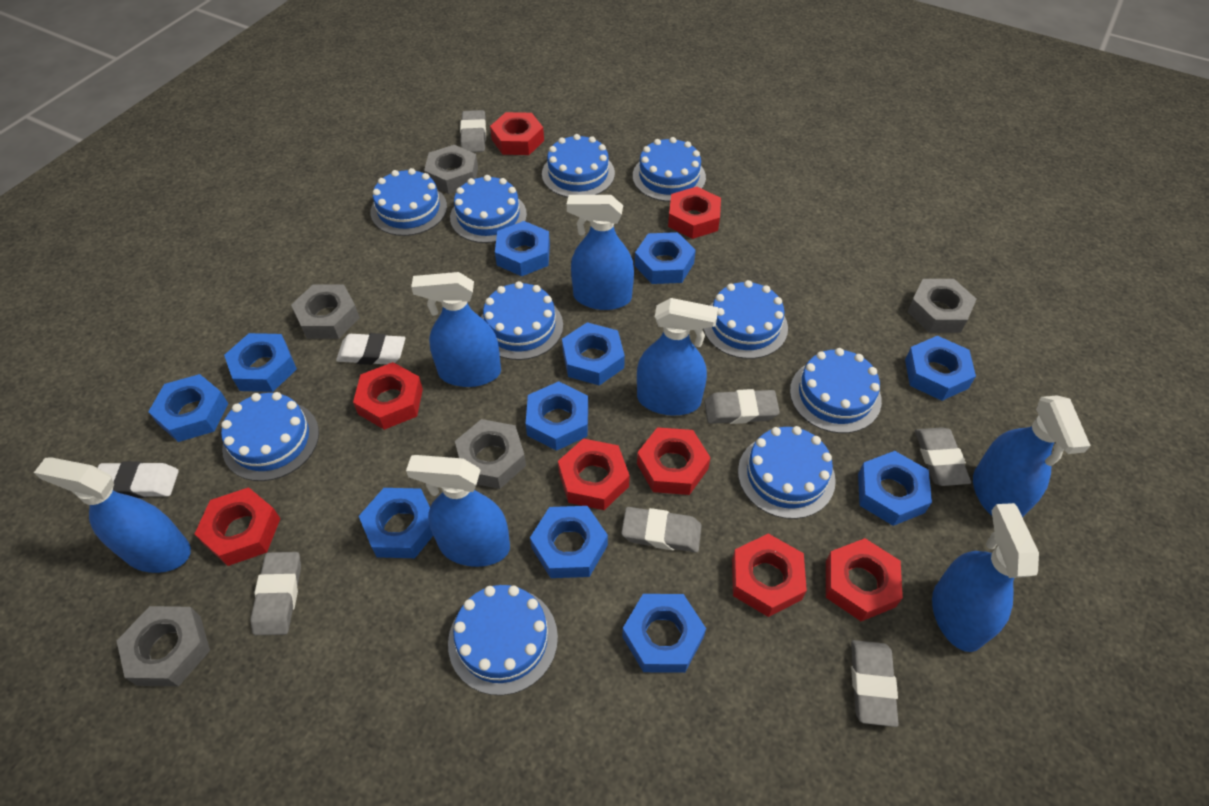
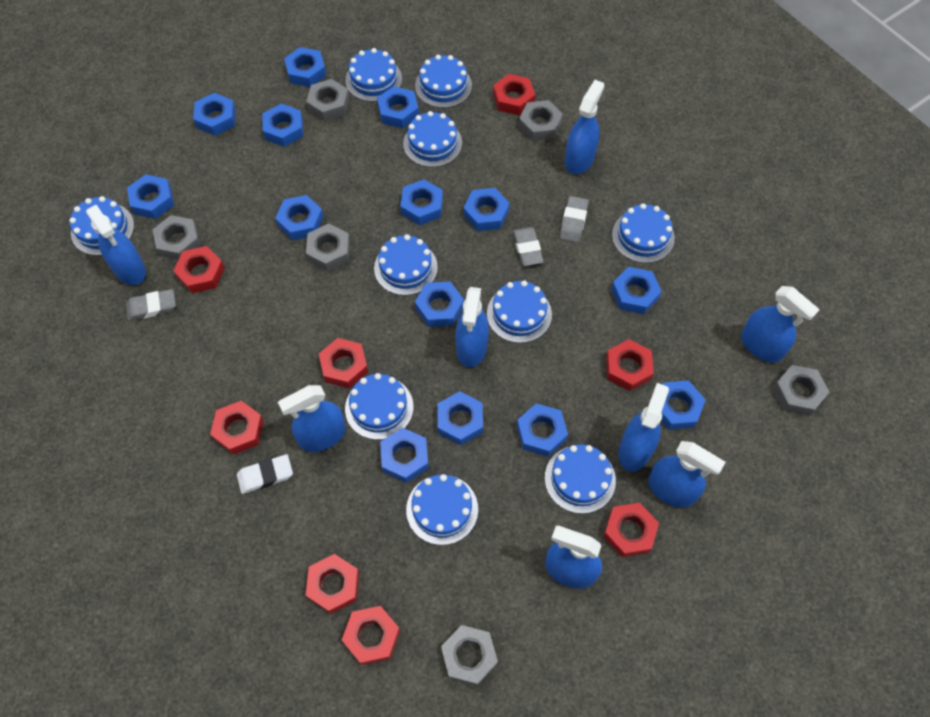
blue nut: [148,374,229,442] [224,333,297,392] [359,488,433,558] [495,221,550,276] [526,381,588,451] [530,506,608,578] [562,322,625,385] [622,594,706,673] [635,232,696,284] [858,451,932,526] [905,336,976,401] = 11 -> [127,174,174,219] [193,93,236,136] [262,103,303,147] [275,195,323,240] [284,47,326,87] [377,86,419,128] [380,428,429,483] [400,179,443,225] [415,282,464,327] [438,391,483,445] [463,188,510,231] [517,403,568,457] [611,267,662,314] [661,380,706,430] = 14
blue spray bottle: [34,457,191,573] [406,455,510,567] [411,272,501,387] [567,195,634,310] [637,298,718,416] [932,503,1039,652] [973,395,1091,517] = 7 -> [86,205,146,285] [278,385,346,452] [455,287,489,367] [545,525,602,589] [565,80,604,174] [619,383,669,472] [648,441,725,507] [741,286,820,363] = 8
grey eraser: [250,552,301,635] [460,110,486,152] [621,507,702,553] [704,389,780,424] [851,640,899,727] [915,427,971,486] = 6 -> [126,289,176,321] [513,227,544,266] [559,196,589,243] = 3
grey nut: [117,606,210,686] [291,284,360,339] [424,145,478,194] [455,419,526,489] [907,279,977,333] = 5 -> [152,215,201,260] [306,79,349,121] [306,224,350,271] [441,625,498,686] [519,100,563,141] [773,365,829,416] = 6
white eraser: [98,461,179,498] [336,333,406,365] = 2 -> [237,454,293,494] = 1

